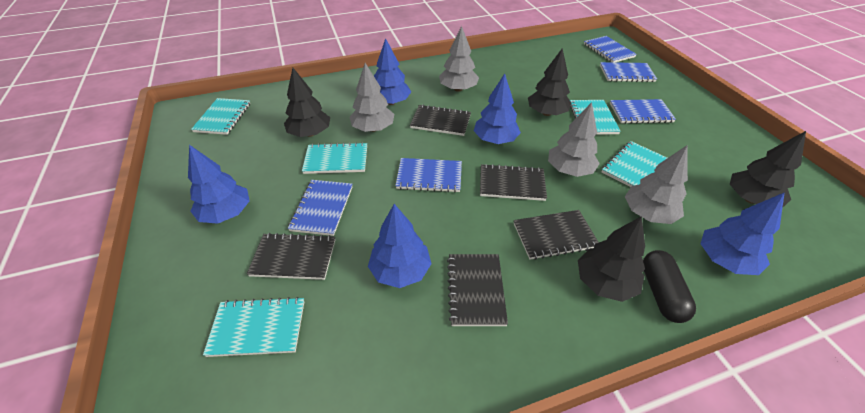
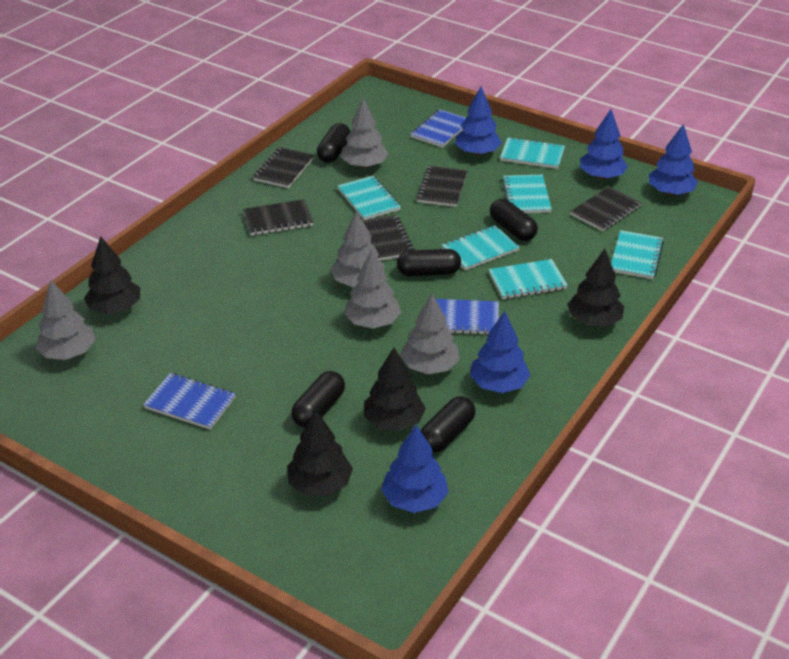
black capsule: [643,250,696,323] = 1 -> [291,371,345,427] [317,123,350,163] [397,249,461,276] [421,396,475,453] [490,199,538,241] = 5
blue notebook: [288,180,352,236] [395,158,462,192] [584,36,637,62] [600,62,657,82] [610,99,676,124] = 5 -> [143,373,236,430] [411,109,466,148] [436,299,499,335] = 3
grey tree: [349,63,394,132] [439,26,479,92] [548,102,600,177] [625,146,688,224] = 4 -> [35,280,96,360] [330,211,384,287] [341,98,388,168] [344,250,401,328] [400,294,460,374] = 5
turquoise notebook: [191,98,250,135] [203,297,304,357] [302,142,367,174] [570,100,621,135] [602,141,667,187] = 5 -> [338,176,401,220] [442,225,520,271] [489,259,568,299] [500,137,565,169] [502,175,552,213] [611,230,664,279] = 6

